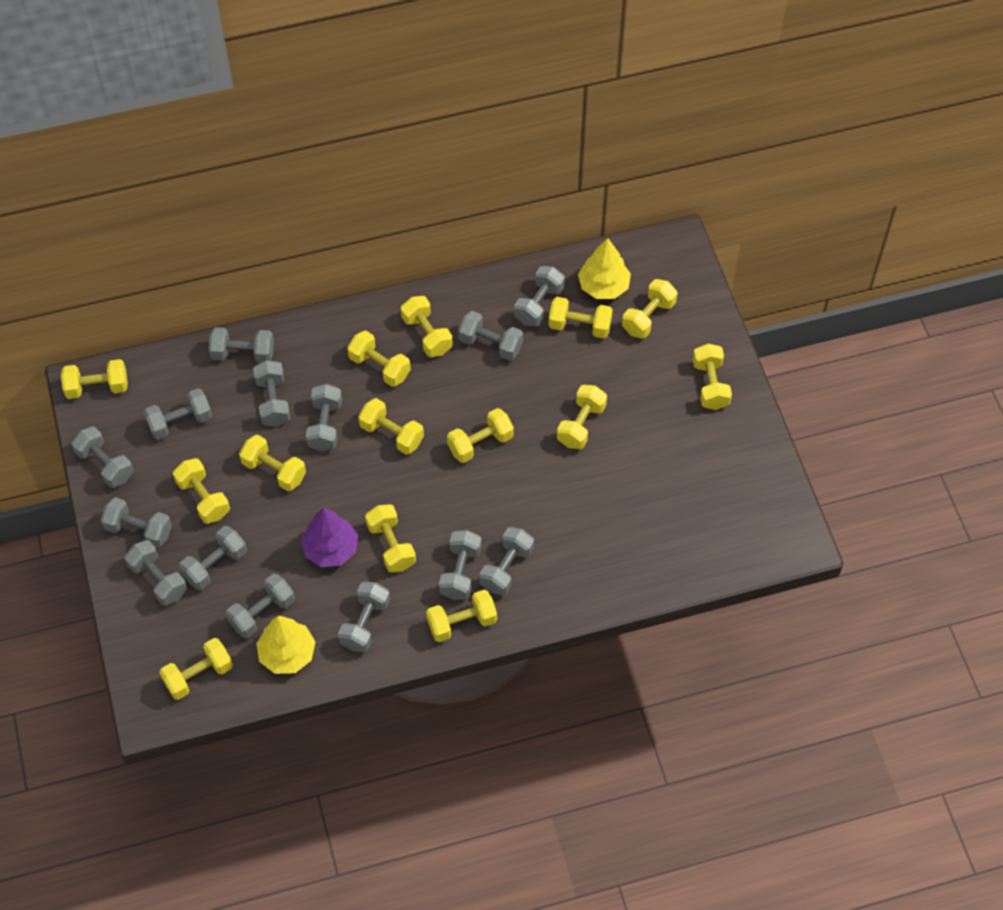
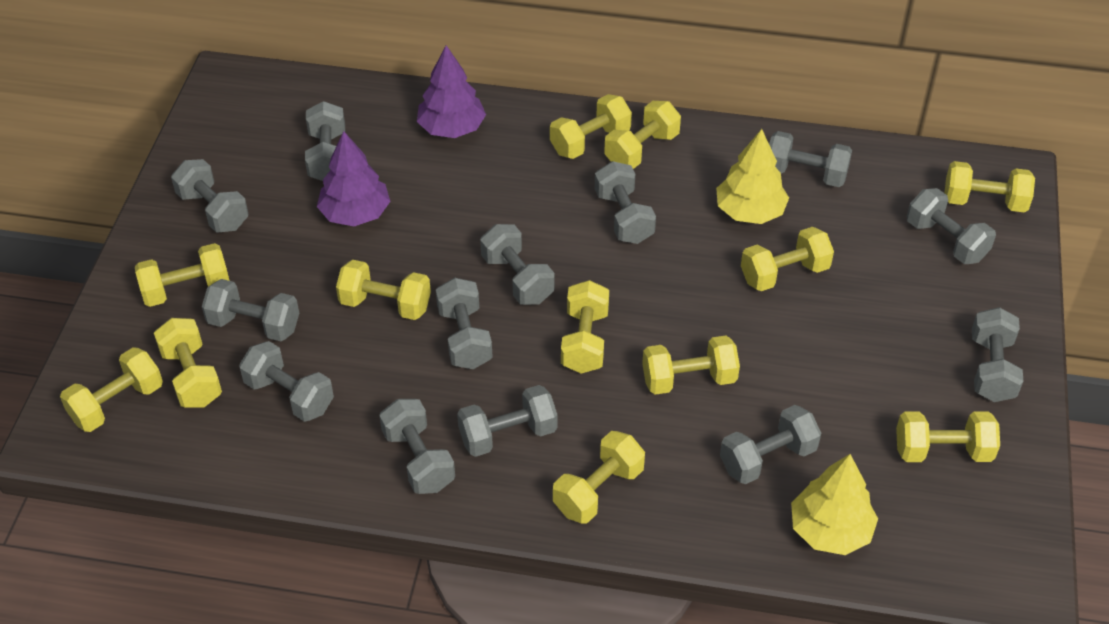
grey dumbbell: [71,426,133,488] [101,497,172,548] [125,540,187,606] [144,388,212,440] [179,526,247,590] [209,327,274,363] [226,574,295,638] [253,360,291,427] [306,384,342,451] [338,581,390,652] [439,530,482,600] [458,311,523,361] [479,527,534,596] [514,266,565,327] = 14 -> [171,159,248,233] [202,279,299,341] [239,341,334,422] [305,101,345,181] [379,399,455,494] [436,278,493,369] [457,385,558,457] [480,224,554,305] [595,161,656,244] [720,405,821,484] [769,131,852,187] [907,188,996,264] [972,307,1023,402] = 13
purple tree: [301,508,358,567] = 1 -> [317,131,391,226] [417,45,486,138] = 2
yellow dumbbell: [61,359,128,399] [159,638,233,700] [173,458,230,524] [239,435,306,491] [347,331,411,387] [358,398,424,455] [365,504,416,573] [401,296,453,357] [426,590,497,642] [447,408,514,463] [548,297,613,338] [557,385,607,449] [622,279,678,339] [693,343,732,410] = 14 -> [60,347,163,432] [135,243,230,307] [154,318,222,407] [336,260,431,320] [550,94,632,159] [553,431,645,524] [561,280,609,373] [604,101,681,169] [642,336,740,395] [741,227,834,291] [896,411,1000,462] [945,161,1035,213] = 12

